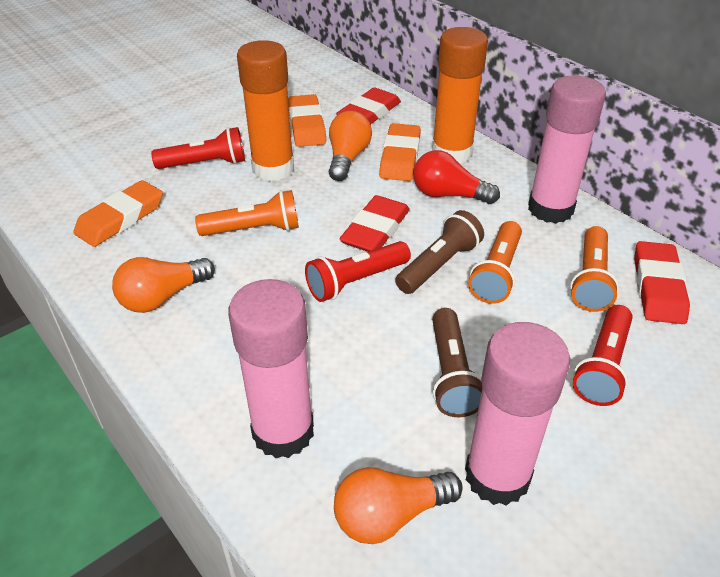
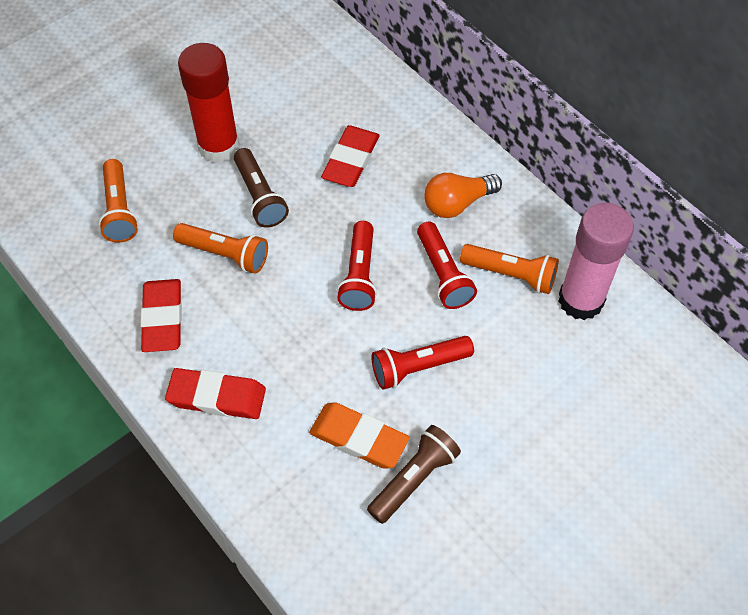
orange eraser: [73,180,163,247] [288,94,326,147] [379,123,421,181] = 3 -> [309,402,410,469] = 1
orange glue stick: [237,40,294,181] [432,27,488,164] = 2 -> none = 0
orange light bulb: [112,257,215,313] [329,111,372,181] [334,467,463,544] = 3 -> [424,173,502,218] = 1
pink glue stick: [228,279,314,459] [465,322,570,506] [528,75,606,224] = 3 -> [558,203,634,320] = 1
red glue stick: none = 0 -> [178,43,240,163] = 1
red light bulb: [413,150,500,204] = 1 -> none = 0

